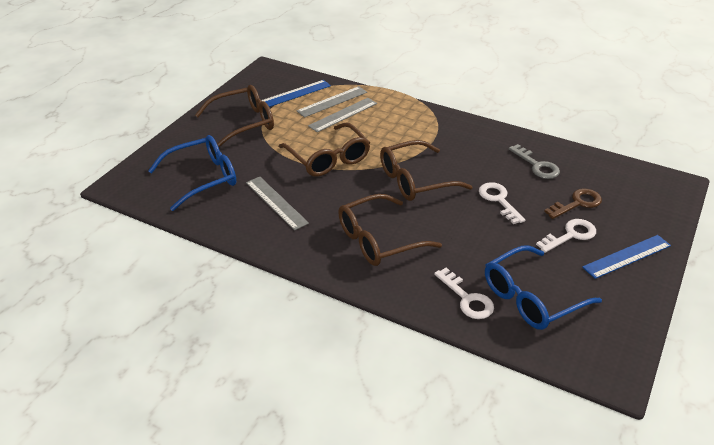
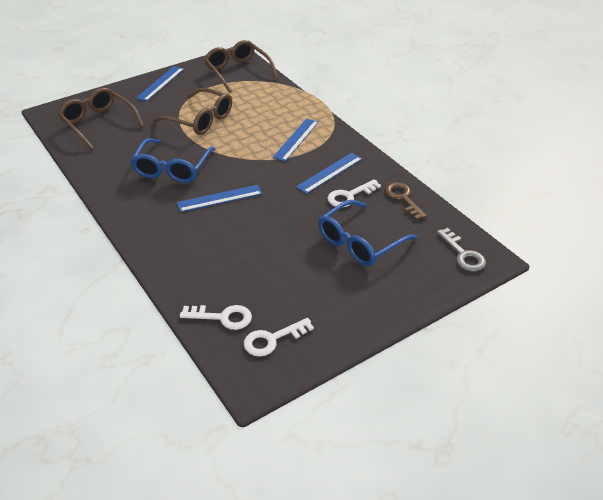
blue ruler: [262,80,331,107] [582,235,671,279] = 2 -> [136,66,184,101] [177,185,262,212] [273,119,319,162] [296,153,362,194] = 4
brown glasses: [195,85,274,147] [279,123,370,177] [338,194,442,266] [380,140,473,201] = 4 -> [58,88,144,150] [153,88,232,135] [204,40,278,93] = 3
grey ruler: [246,177,309,230] [297,86,367,118] [308,98,377,132] = 3 -> none = 0

